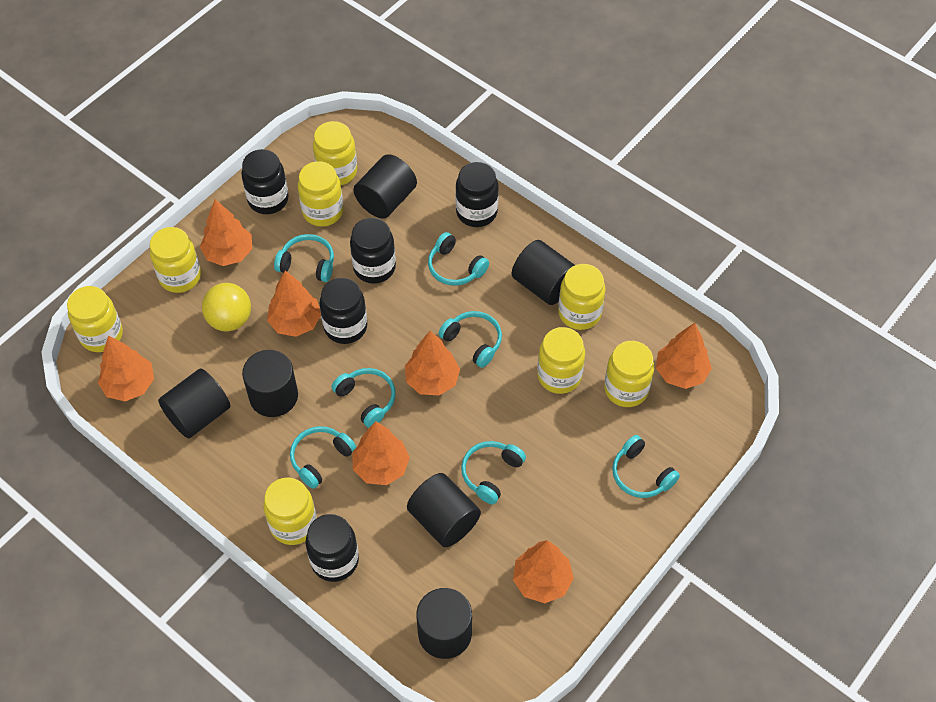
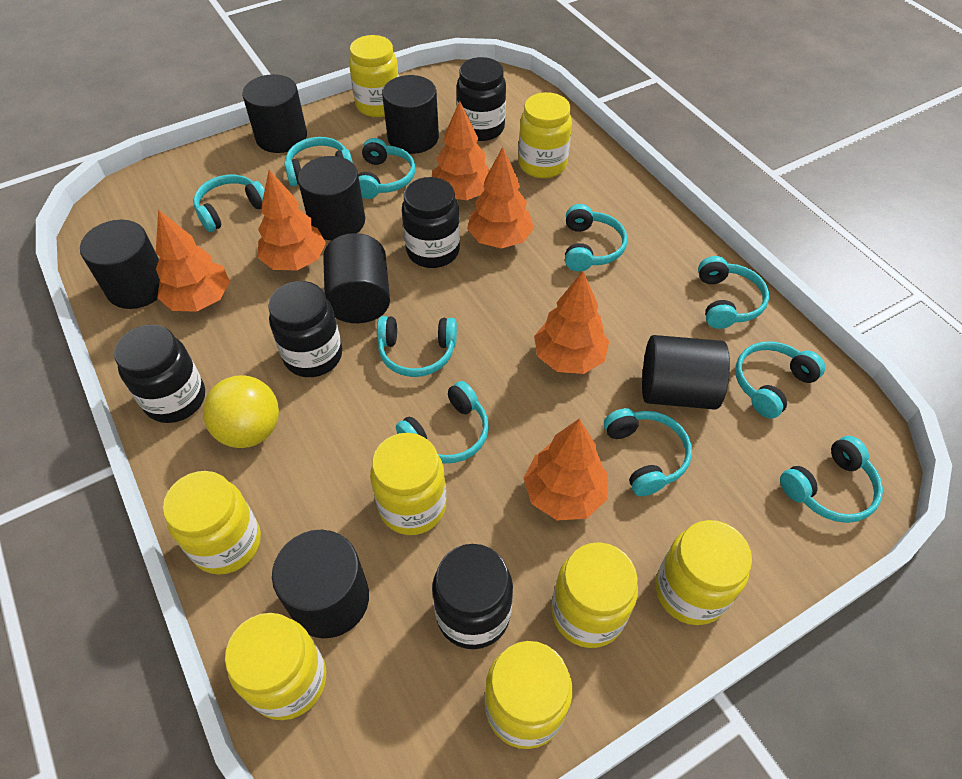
black cylinder: [158,369,230,438] [242,350,298,417] [353,154,417,219] [407,473,481,547] [416,588,472,659] [512,240,575,305] = 6 -> [80,220,160,309] [242,74,307,153] [272,530,369,638] [298,156,365,241] [323,233,390,323] [382,75,439,154] [642,335,730,410] = 7
orange tree: [98,336,154,401] [200,199,252,266] [267,270,321,337] [352,421,410,485] [405,331,460,396] [513,540,574,603] [656,323,712,389] = 7 -> [156,209,230,312] [258,170,326,271] [432,101,490,200] [467,147,534,249] [524,419,608,520] [534,271,609,374] = 6
turquoise headphones: [274,234,334,282] [290,426,356,489] [332,368,396,428] [428,232,489,286] [439,311,502,368] [461,441,526,504] [612,435,680,498] = 7 -> [193,175,265,232] [284,137,353,186] [358,138,415,199] [377,316,457,377] [396,381,489,463] [565,204,628,271] [604,408,692,496] [698,256,769,329] [735,341,825,419] [780,436,883,523] = 10

